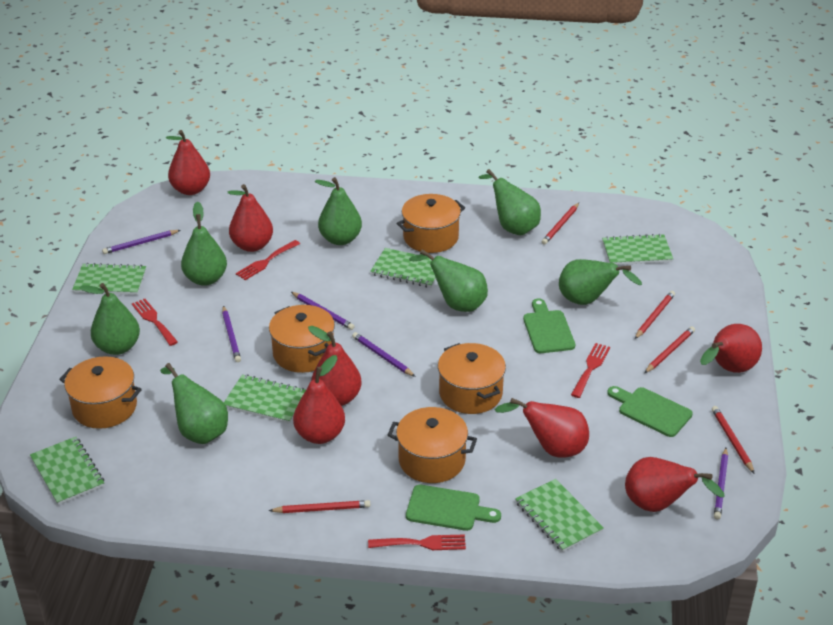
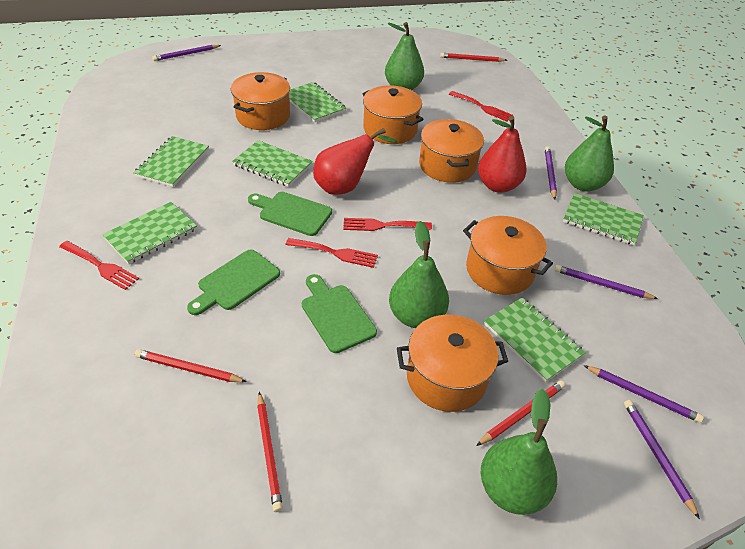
green pear: [79,283,140,355] [160,363,228,444] [181,202,227,286] [315,177,362,245] [409,249,488,312] [478,169,541,235] [559,259,642,305] = 7 -> [385,22,424,90] [389,221,449,328] [480,389,557,515] [565,116,614,191] = 4
red pear: [166,130,210,195] [228,184,273,252] [293,355,345,444] [308,326,362,406] [495,398,589,458] [625,457,725,512] [700,324,762,373] = 7 -> [313,128,398,195] [478,116,527,193] = 2
red pencil: [269,500,370,513] [542,203,579,245] [635,291,675,339] [645,326,695,373] [712,406,755,474] = 5 -> [135,349,247,382] [257,392,283,512] [440,53,507,62] [476,381,565,446] = 4

